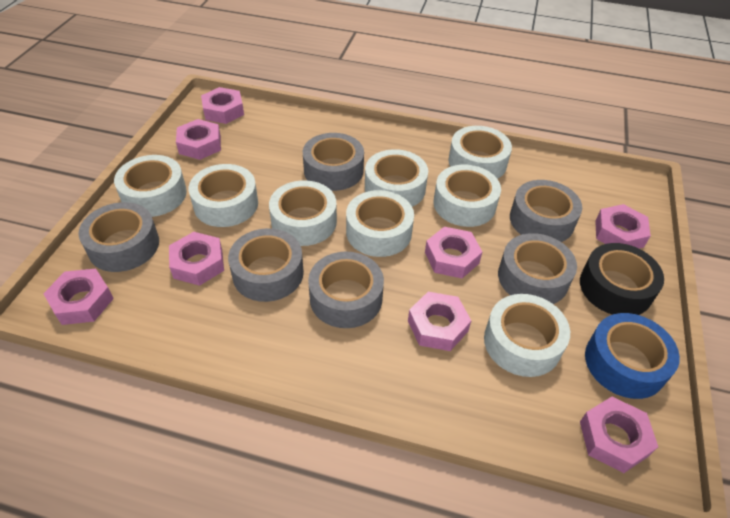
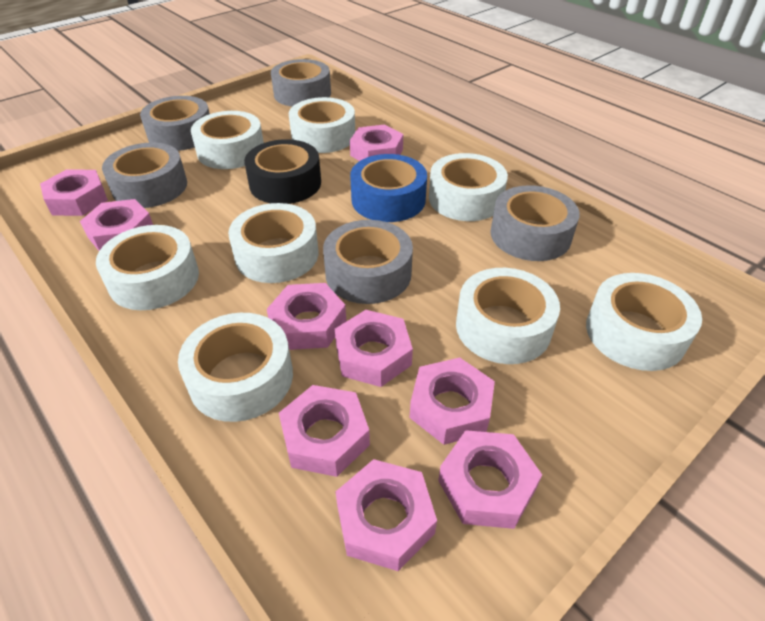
grey tape: [78,202,159,272] [228,228,304,302] [303,133,364,191] [308,252,384,328] [498,233,577,304] [510,180,582,242] = 6 -> [102,143,187,208] [140,96,210,151] [271,59,331,107] [323,220,413,304] [490,185,580,261] = 5
pink nut: [43,269,114,325] [169,232,224,286] [176,119,221,160] [201,87,244,124] [408,292,471,351] [425,227,482,278] [580,397,658,473] [595,204,651,249] = 8 -> [40,169,108,216] [80,199,153,251] [267,283,346,350] [279,385,370,477] [335,310,413,387] [336,459,437,571] [350,125,403,161] [410,357,495,445] [438,430,542,529] = 9

